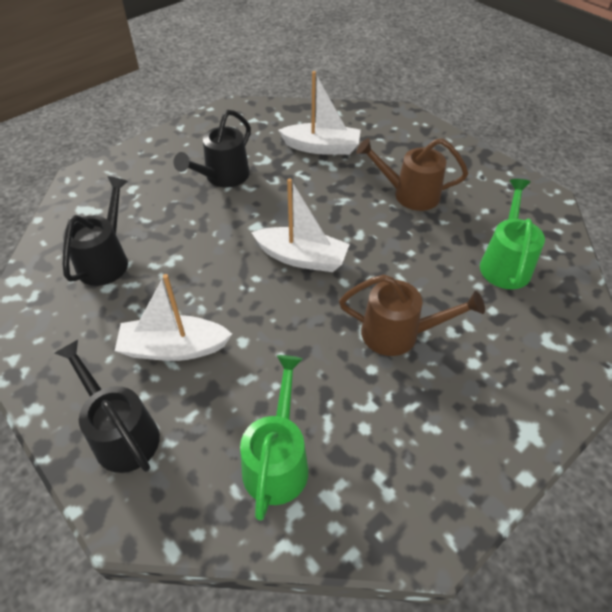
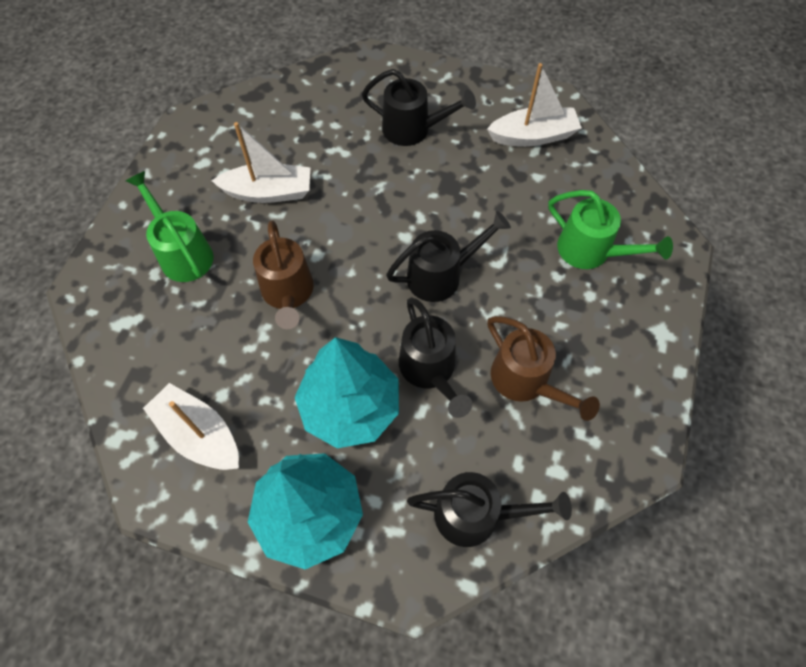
black watering can: [54,340,160,473] [63,176,128,286] [173,110,251,187] = 3 -> [362,69,476,146] [386,211,511,302] [399,297,472,418] [407,472,572,547] = 4
turquoise tree: none = 0 -> [248,453,363,569] [295,337,399,448] = 2

